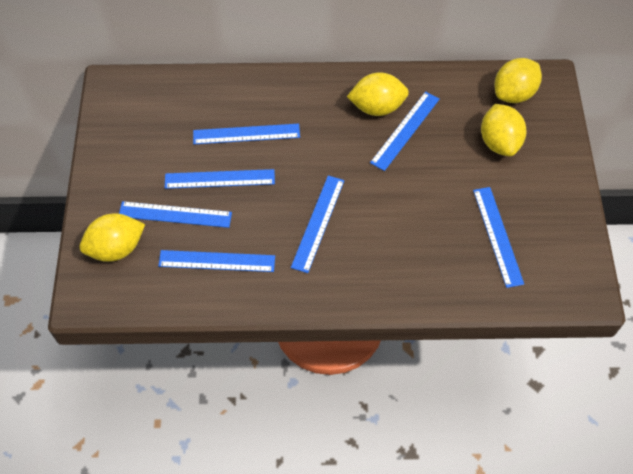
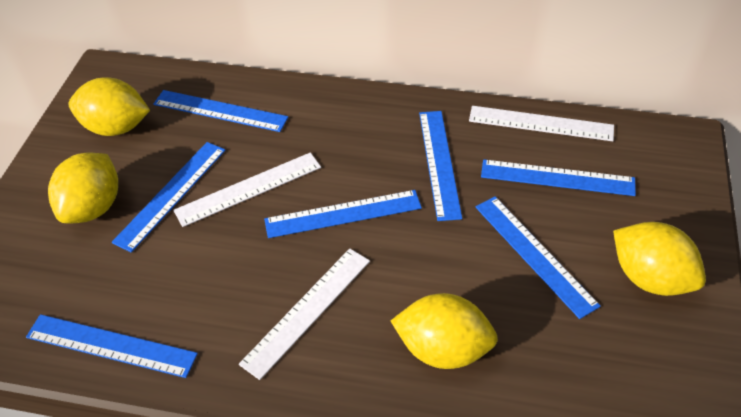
white ruler: none = 0 -> [173,152,321,227] [239,248,370,380] [469,106,614,141] = 3

